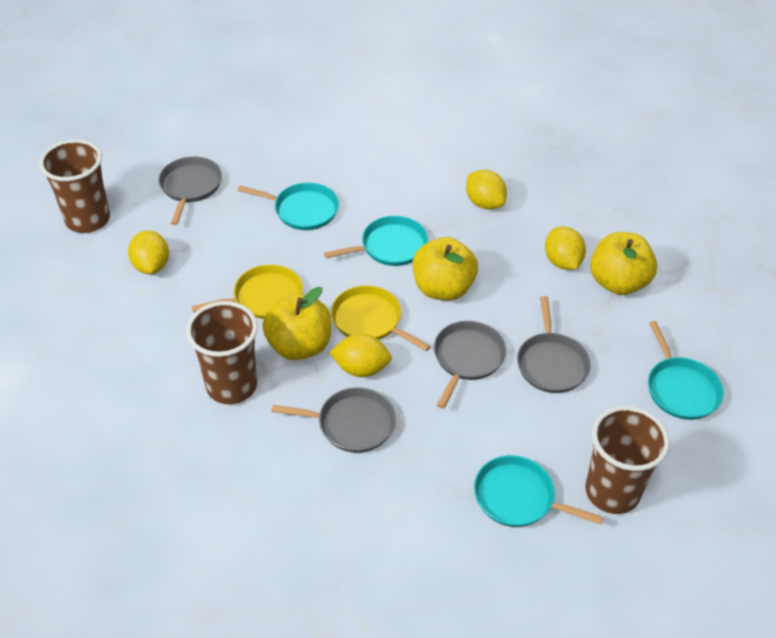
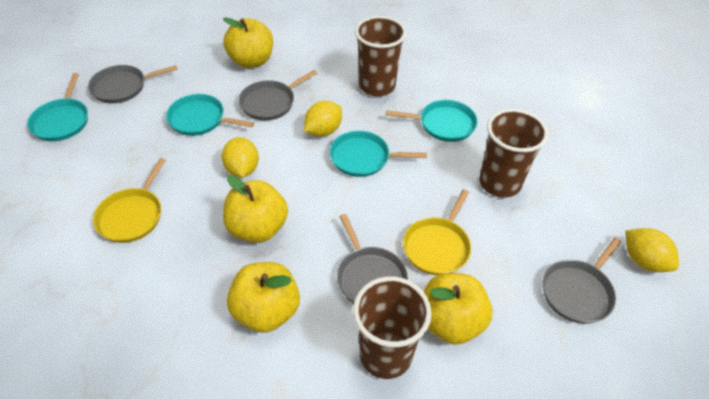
yellow apple: [262,287,331,360] [413,237,478,301] [590,232,657,295] = 3 -> [223,17,273,68] [223,175,288,243] [227,262,300,333] [424,273,493,345] = 4
yellow lemon: [128,230,169,274] [329,334,392,377] [466,170,507,210] [545,226,586,270] = 4 -> [222,137,259,177] [304,101,342,137] [625,228,679,272] = 3

